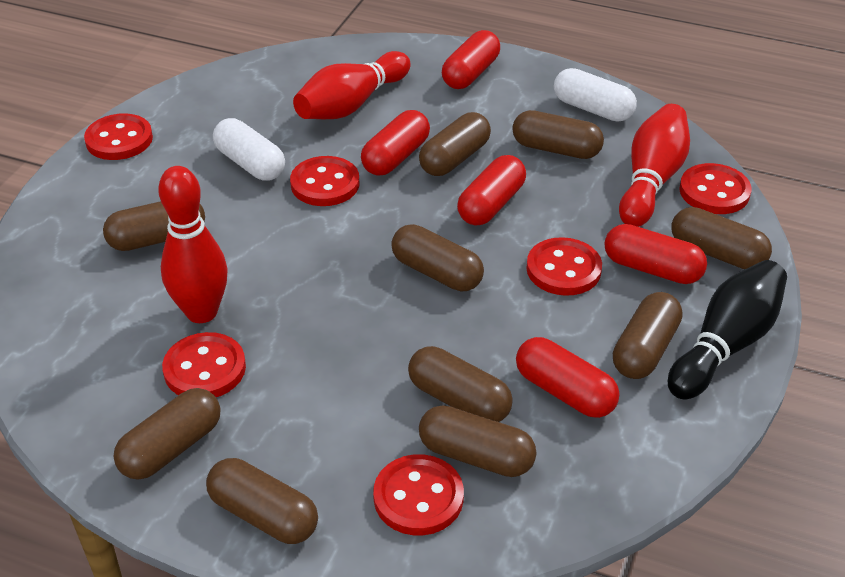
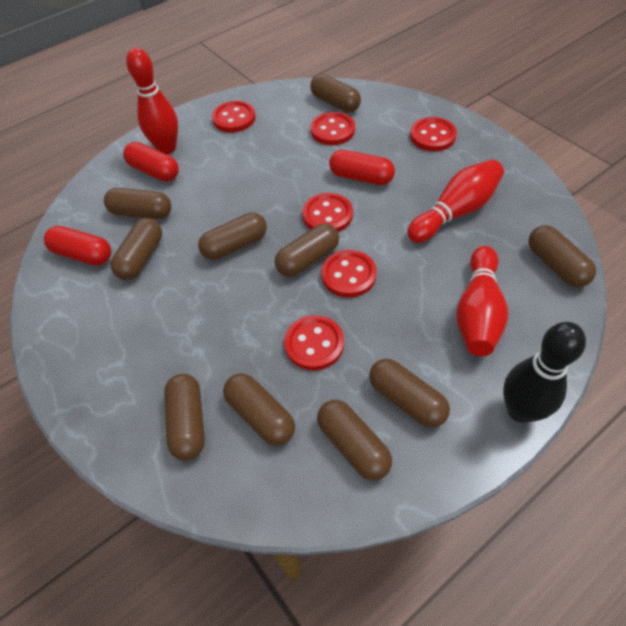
red capsule: [361,110,430,176] [442,30,500,89] [457,155,526,225] [516,337,620,418] [604,224,707,284] = 5 -> [44,226,111,266] [123,142,179,182] [329,150,395,185] = 3
white capsule: [213,118,285,181] [554,68,637,122] = 2 -> none = 0

